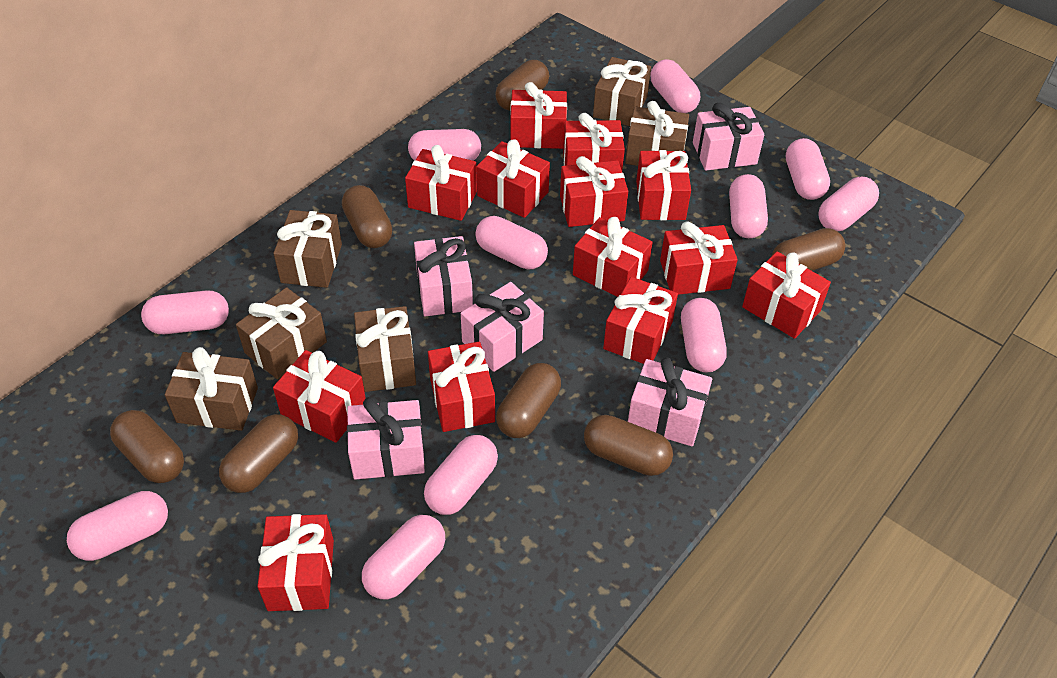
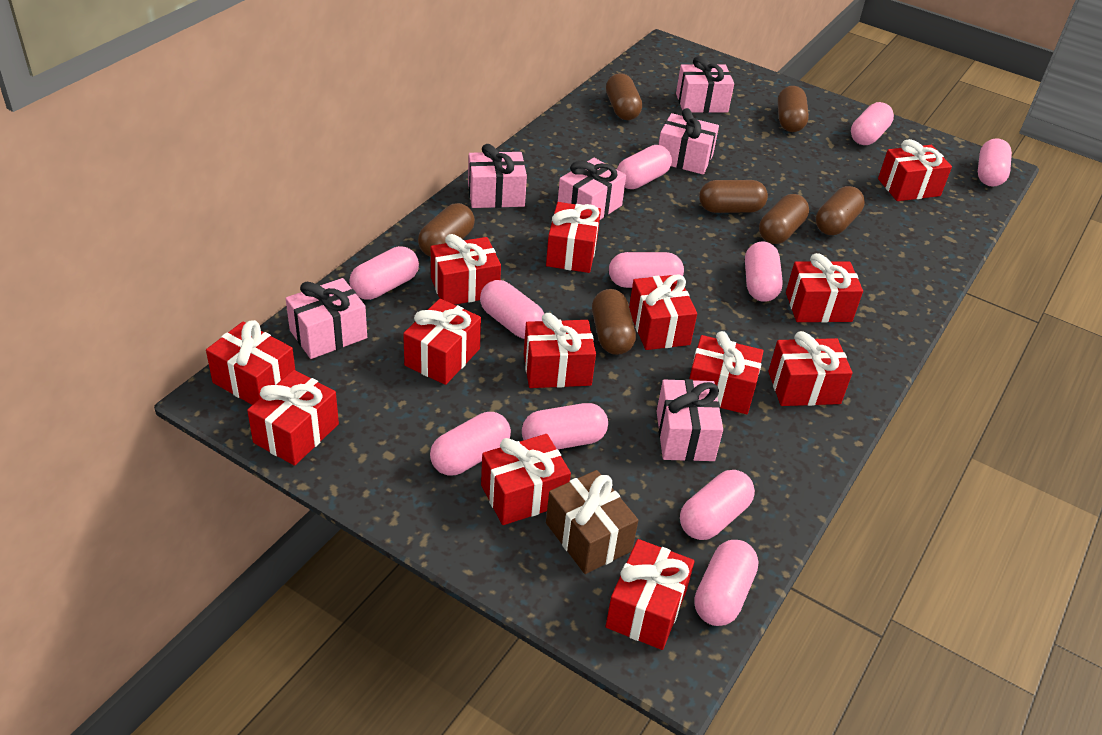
brown gift: [165,347,258,431] [236,287,327,380] [273,210,342,288] [354,306,416,392] [593,57,651,126] [625,101,689,166] = 6 -> [546,470,638,574] = 1
pink gift: [347,397,425,480] [414,236,473,316] [461,282,544,372] [628,357,712,446] [693,103,764,171] = 5 -> [286,278,367,359] [468,144,527,208] [558,158,626,220] [657,379,723,461] [658,108,719,174] [676,56,734,113] = 6

